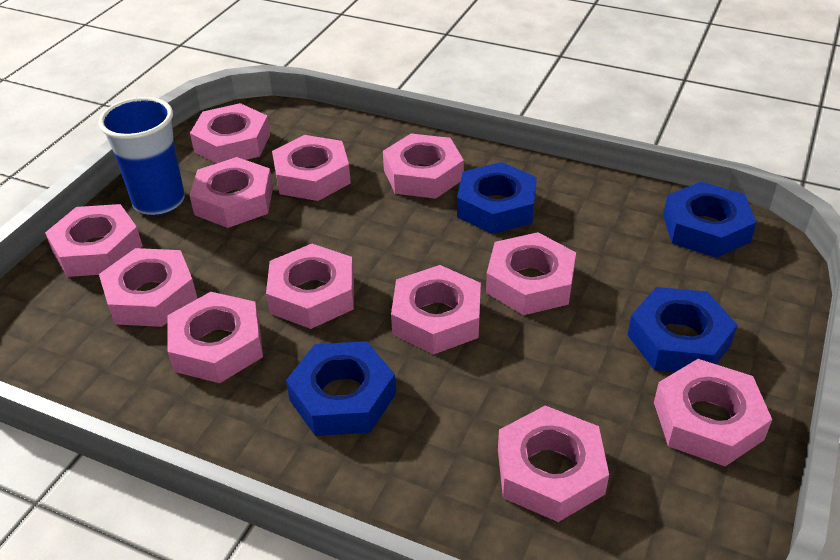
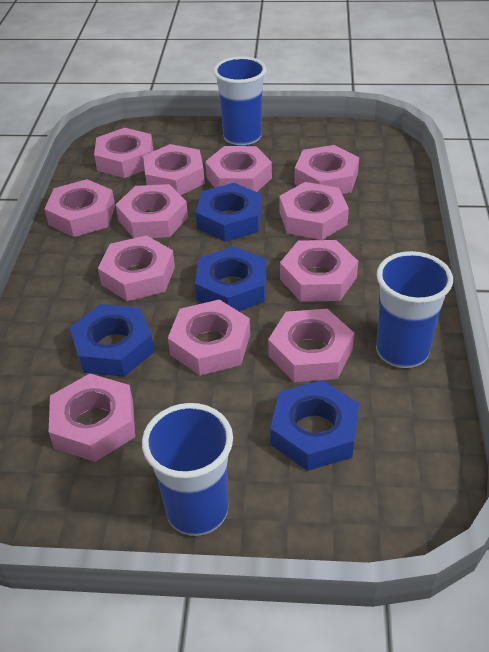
blue cup: [98,97,185,215] = 1 -> [142,403,233,536] [213,56,267,146] [376,251,453,368] = 3

